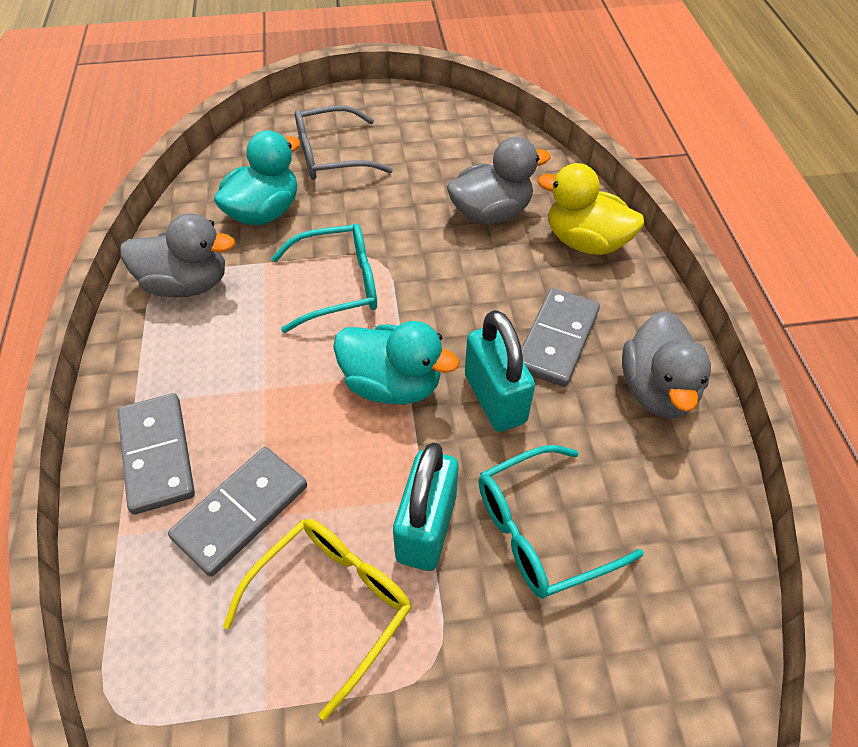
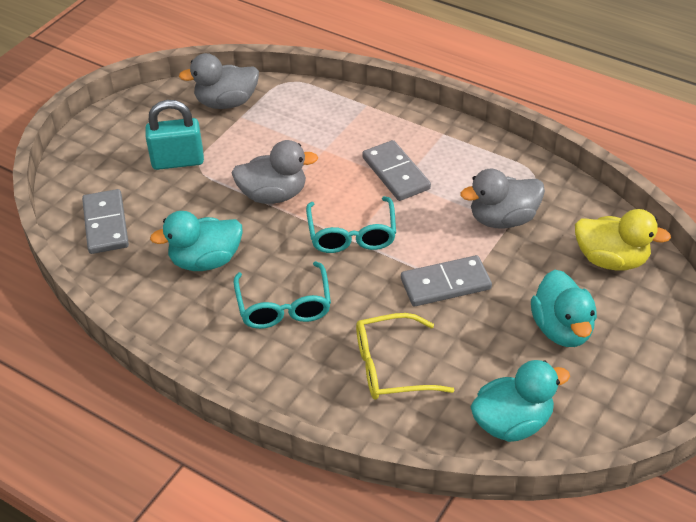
grey glasses: [295,105,393,180] = 1 -> none = 0
turquoise duck: [214,130,300,225] [333,321,459,404] = 2 -> [150,211,242,271] [471,360,570,442] [531,270,597,347] = 3
turquoise padlock: [393,443,458,571] [465,310,535,432] = 2 -> [145,100,204,170] = 1

